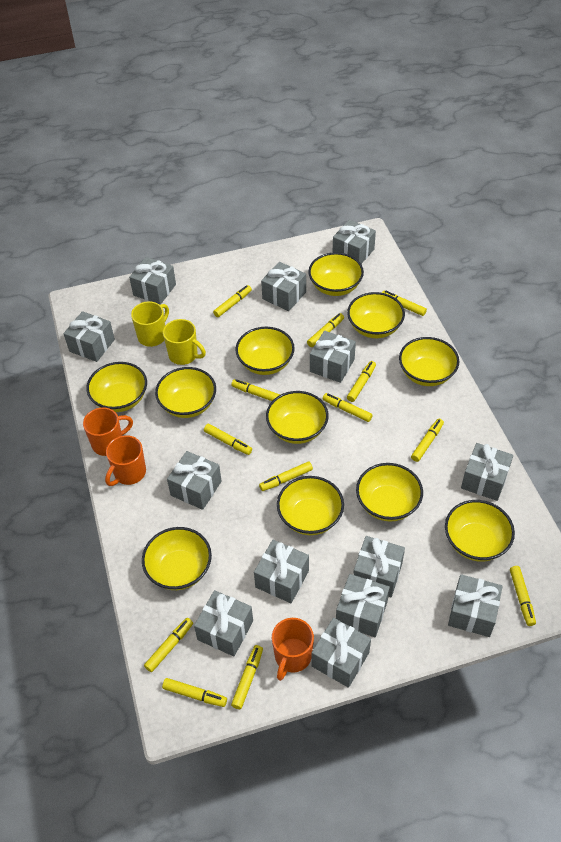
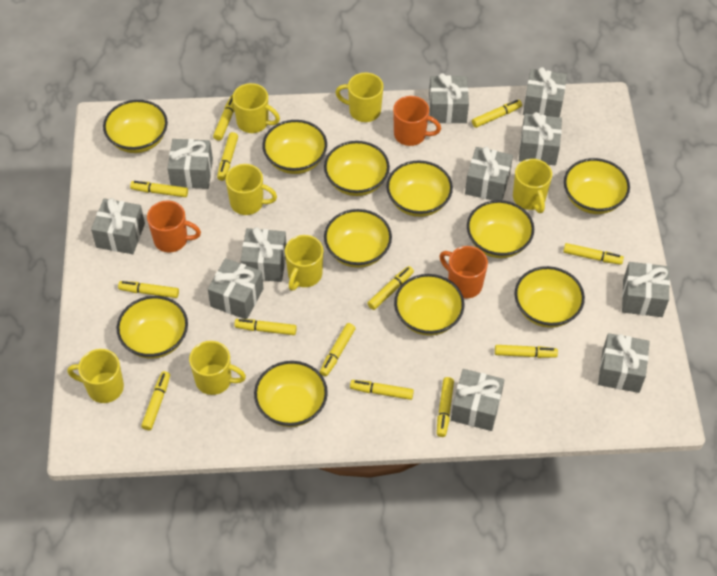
grey gift: [64,311,115,362] [129,257,176,305] [167,451,222,510] [194,590,253,657] [254,540,309,603] [261,262,306,311] [310,331,356,383] [311,618,371,688] [333,220,376,264] [336,574,390,637] [353,536,405,597] [448,574,503,637] [461,443,513,501] = 13 -> [91,198,145,254] [167,139,213,189] [208,258,264,319] [240,227,286,282] [429,73,469,124] [451,369,504,431] [465,146,513,201] [519,112,562,165] [523,67,567,117] [598,333,650,393] [622,262,670,317] = 11
yellow mug: [131,301,169,347] [163,319,206,365] = 2 -> [67,349,124,403] [189,341,246,395] [226,164,277,215] [232,83,280,133] [285,235,324,291] [335,73,383,122] [513,159,552,213] = 7

